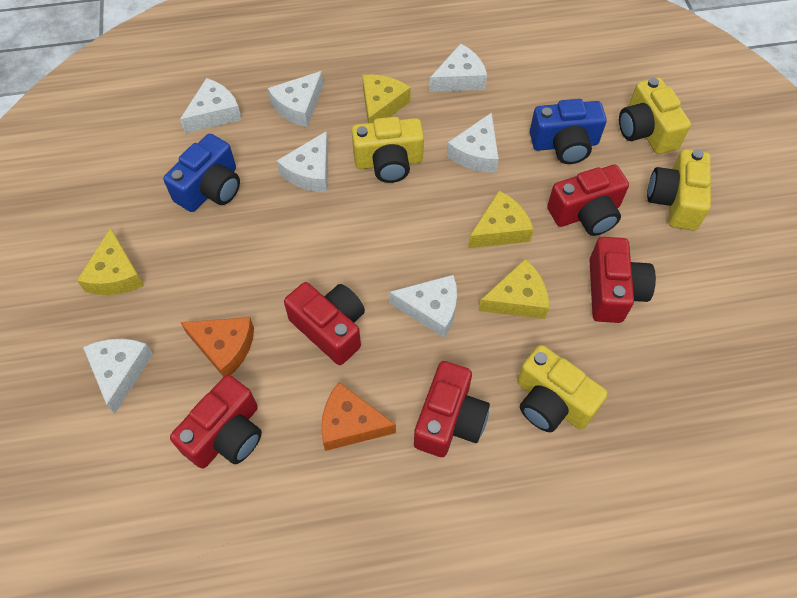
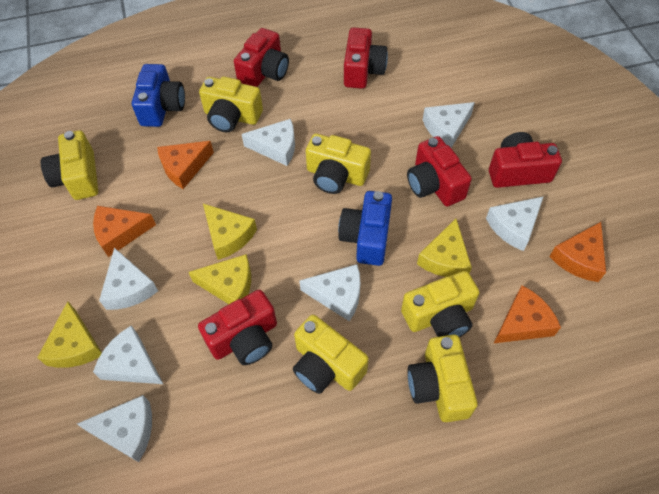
orange cheese: [180,317,254,377] [321,382,396,451] = 2 -> [93,206,156,257] [157,141,214,189] [493,285,561,344] [549,222,606,282] = 4
yellow camera: [352,117,424,183] [517,345,608,432] [619,77,691,154] [647,149,711,231] = 4 -> [41,130,98,200] [199,76,263,132] [293,315,369,394] [306,134,371,194] [401,271,479,337] [407,335,478,422] = 6

